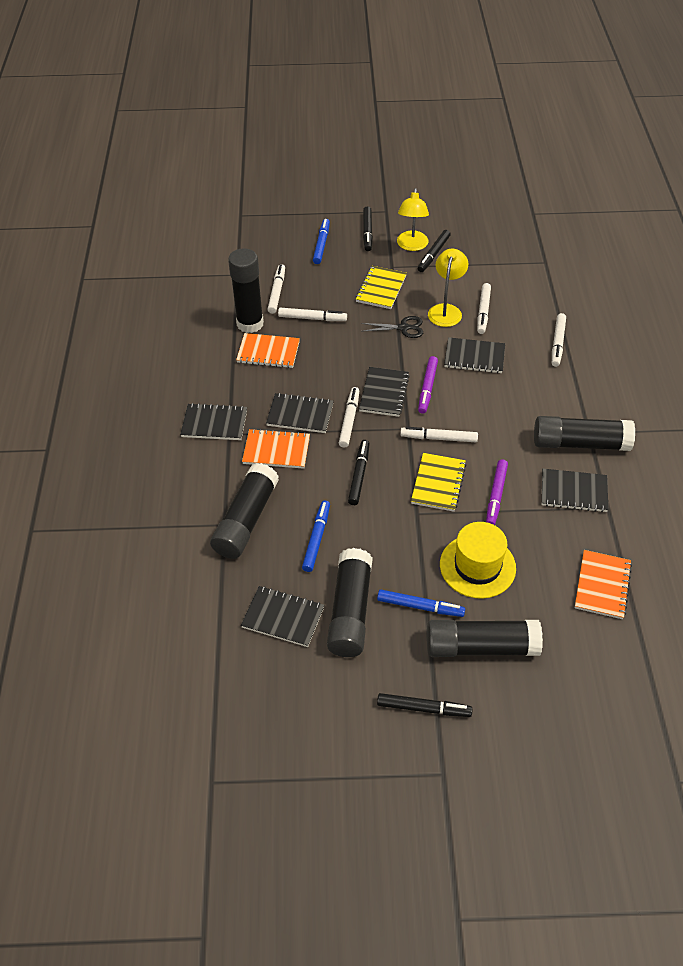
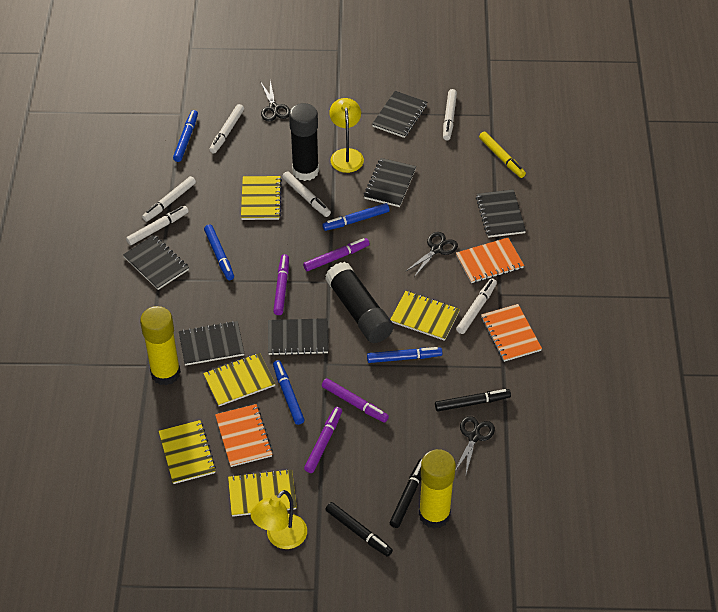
black glue stick: [210,463,279,559] [228,248,264,333] [327,548,373,657] [427,620,543,657] [534,416,635,451] = 5 -> [289,103,319,181] [325,262,393,343] = 2
black marker: [348,440,370,505] [363,206,373,251] [377,693,473,717] [417,230,451,272] = 4 -> [325,502,393,557] [390,459,422,528] [435,389,511,411] = 3
black scissors: [361,316,423,338] = 1 -> [261,81,290,122] [405,232,458,277] [455,416,495,474] = 3
blue marker: [302,500,330,572] [313,219,330,264] [377,590,465,617] = 3 -> [173,110,198,162] [204,224,234,280] [273,360,305,425] [322,203,389,231] [367,347,442,363] = 5
purple marker: [418,356,438,414] [486,459,508,525] = 2 -> [273,254,289,315] [303,238,370,271] [304,407,342,473] [322,378,389,422] = 4
yellow glue stick: none = 0 -> [140,306,181,385] [419,449,456,529] = 2
yellow hat: [440,522,516,599] = 1 -> none = 0
yellow marker: none = 0 -> [479,132,526,178] = 1
yellow notebook: [356,266,407,309] [411,453,466,512] = 2 -> [159,420,216,484] [203,353,276,406] [228,469,297,517] [241,176,282,220] [390,291,460,341] = 5

